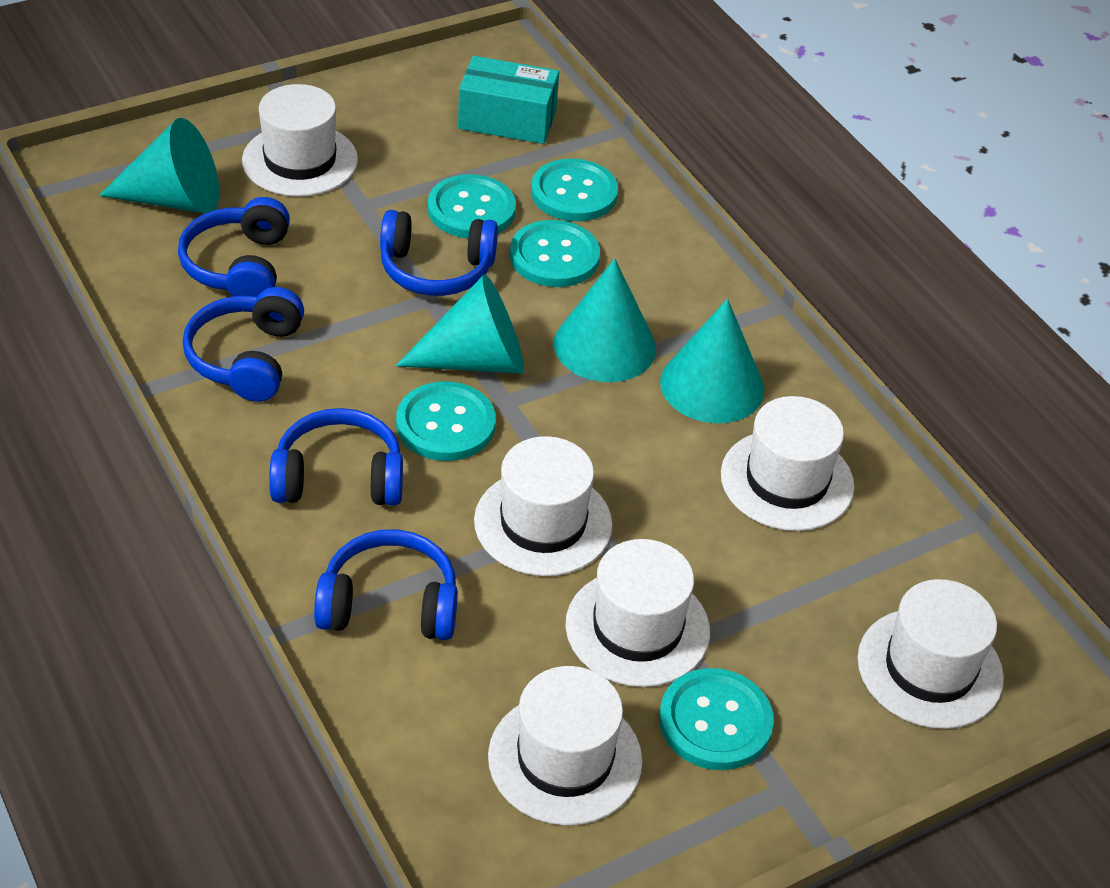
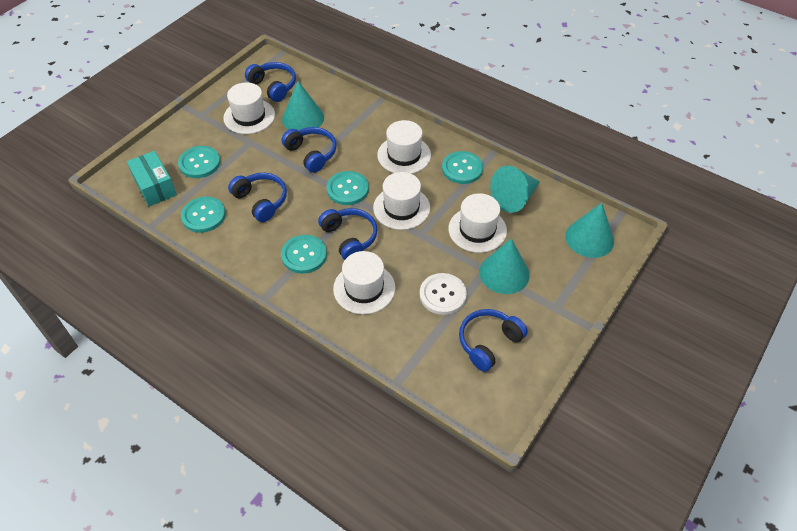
white button: none = 0 -> [420,273,467,315] = 1
white hat: [242,84,358,197] [474,436,613,576] [488,666,643,826] [566,539,710,687] [721,396,854,531] [857,579,1004,729] = 6 -> [223,82,275,134] [333,251,395,314] [373,172,430,230] [377,120,431,174] [448,193,507,253] = 5

